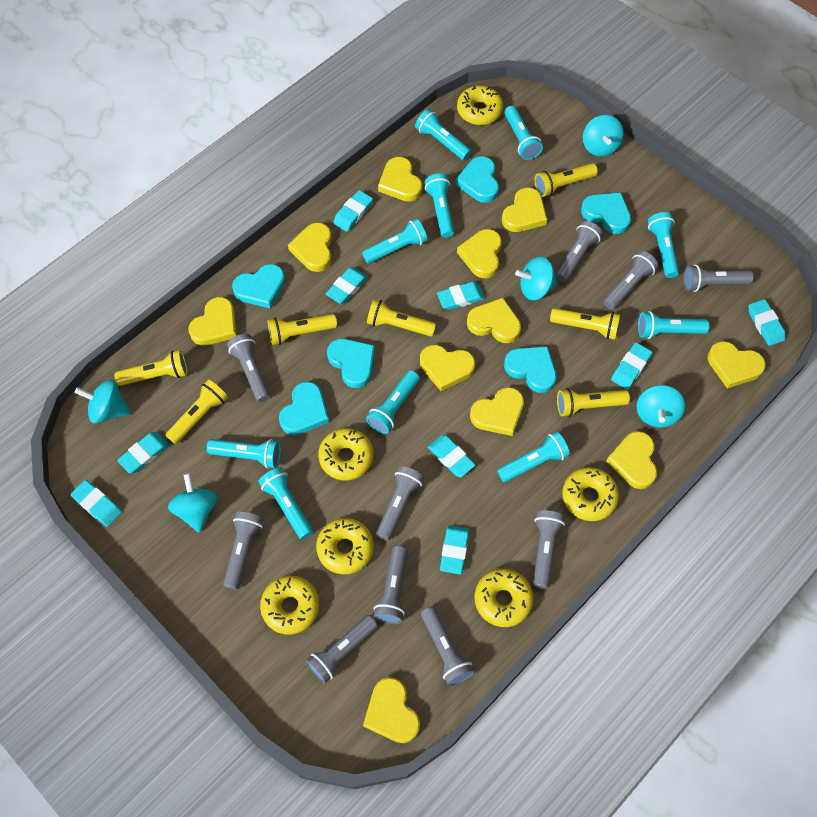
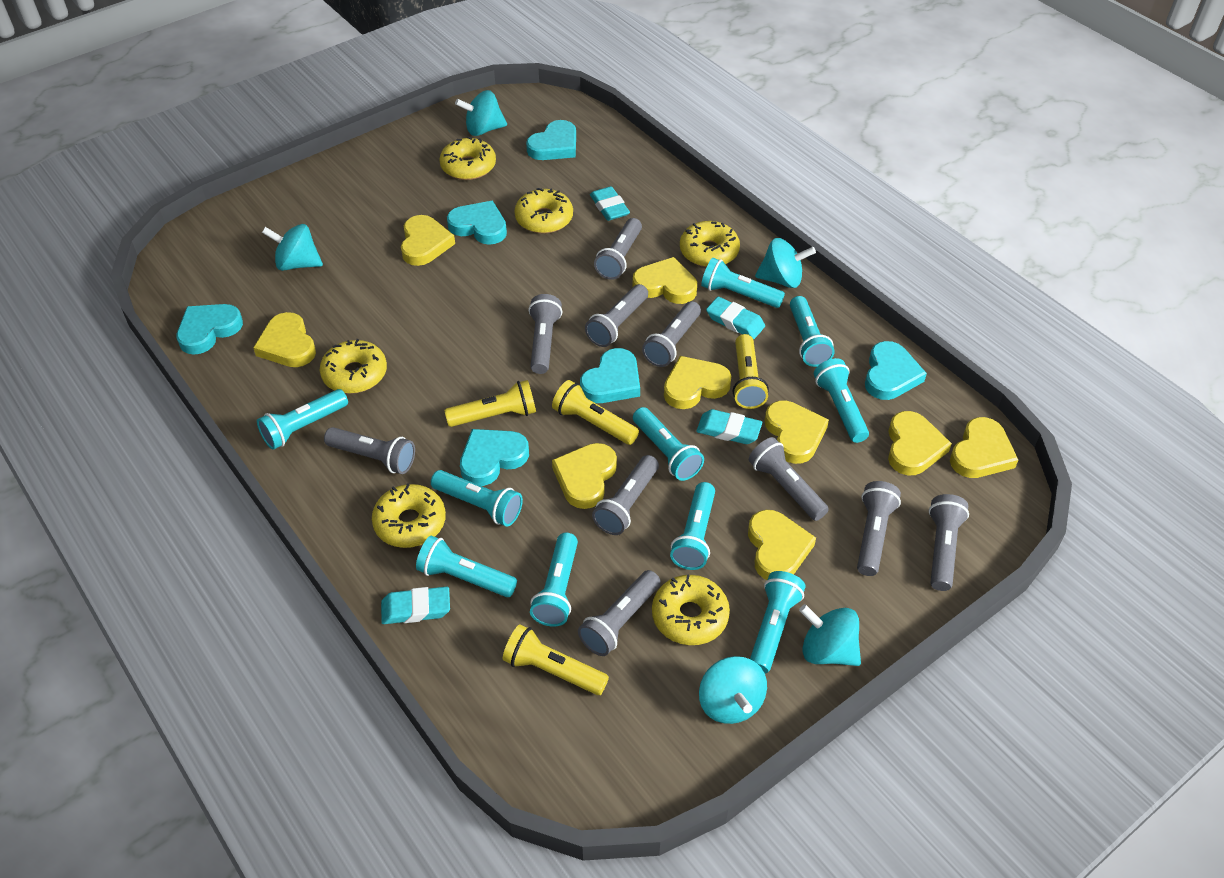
turquoise eraser: [71,480,122,527] [117,432,169,474] [326,267,368,304] [333,190,373,232] [428,435,475,477] [437,282,485,310] [440,525,469,574] [611,343,652,389] [748,299,786,346] = 9 -> [381,587,450,624] [590,186,630,221] [696,409,762,444] [706,297,765,339] = 4
yellow flashlight: [114,350,187,386] [165,380,228,444] [267,314,337,345] [367,299,436,337] [535,163,598,197] [550,308,620,340] [557,388,630,417] = 7 -> [444,380,536,427] [503,624,609,695] [552,380,639,445] [733,334,769,409] = 4
yellow heart: [188,297,237,345] [288,223,332,272] [363,677,420,743] [378,157,423,202] [420,345,475,391] [457,229,502,278] [467,298,521,343] [470,387,524,436] [502,188,547,232] [606,431,657,489] [708,341,766,389] = 11 -> [253,312,316,367] [401,215,455,266] [552,443,617,509] [633,257,697,304] [664,356,731,409] [748,510,816,580] [765,400,829,464] [888,411,952,475] [950,417,1018,478] = 9

